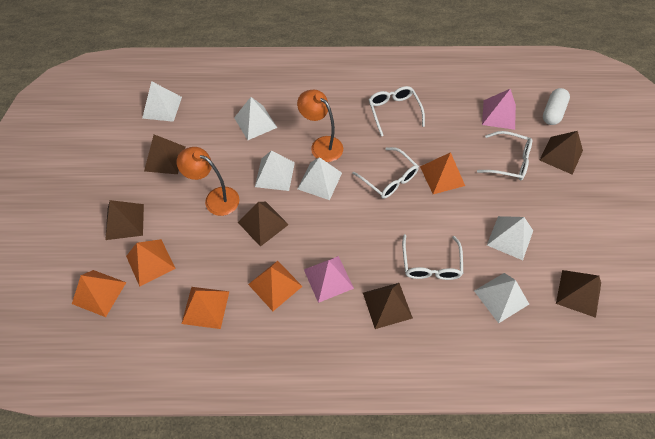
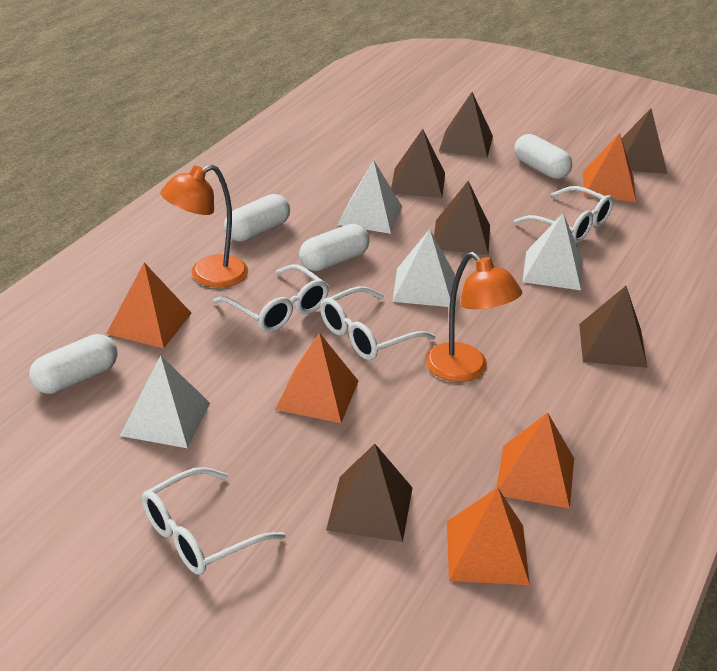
pink pyramid: [304,256,354,303] [482,89,516,130] = 2 -> none = 0
white capsule: [543,88,570,125] = 1 -> [29,334,118,394] [224,194,290,242] [299,224,370,271] [514,134,572,179] = 4
white pyramid: [142,81,182,122] [234,97,277,140] [255,151,295,191] [297,157,342,200] [474,273,529,323] [487,216,533,260] = 6 -> [120,355,210,448] [338,160,402,234] [392,229,455,307] [522,213,583,290] = 4

